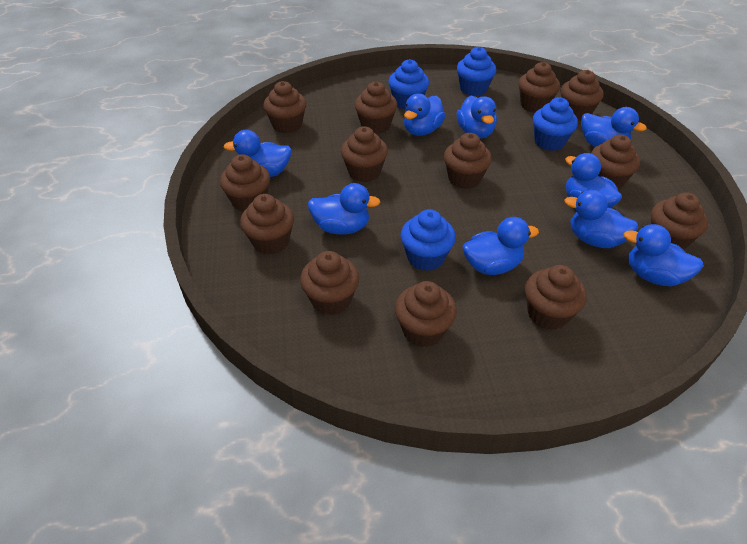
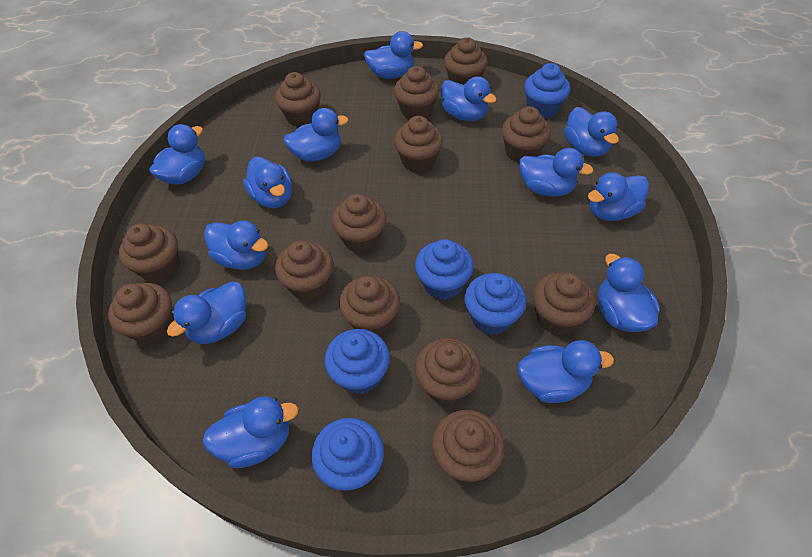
blue cupcake: [389,59,429,109] [401,209,456,271] [457,47,496,96] [533,97,578,151] = 4 -> [312,418,384,491] [324,329,390,394] [415,239,474,300] [465,273,526,335] [524,63,570,118] = 5
blue duck: [223,130,292,177] [308,183,381,235] [404,93,445,136] [457,95,497,138] [462,217,539,275] [564,190,639,248] [565,153,622,208] [581,107,647,147] [623,224,704,286] = 9 -> [149,124,205,185] [167,281,246,344] [202,396,299,468] [204,221,268,270] [243,157,292,208] [283,108,348,162] [364,31,423,79] [441,76,497,121] [518,340,614,403] [519,148,594,197] [564,107,619,157] [588,172,649,221] [598,254,660,332] = 13

